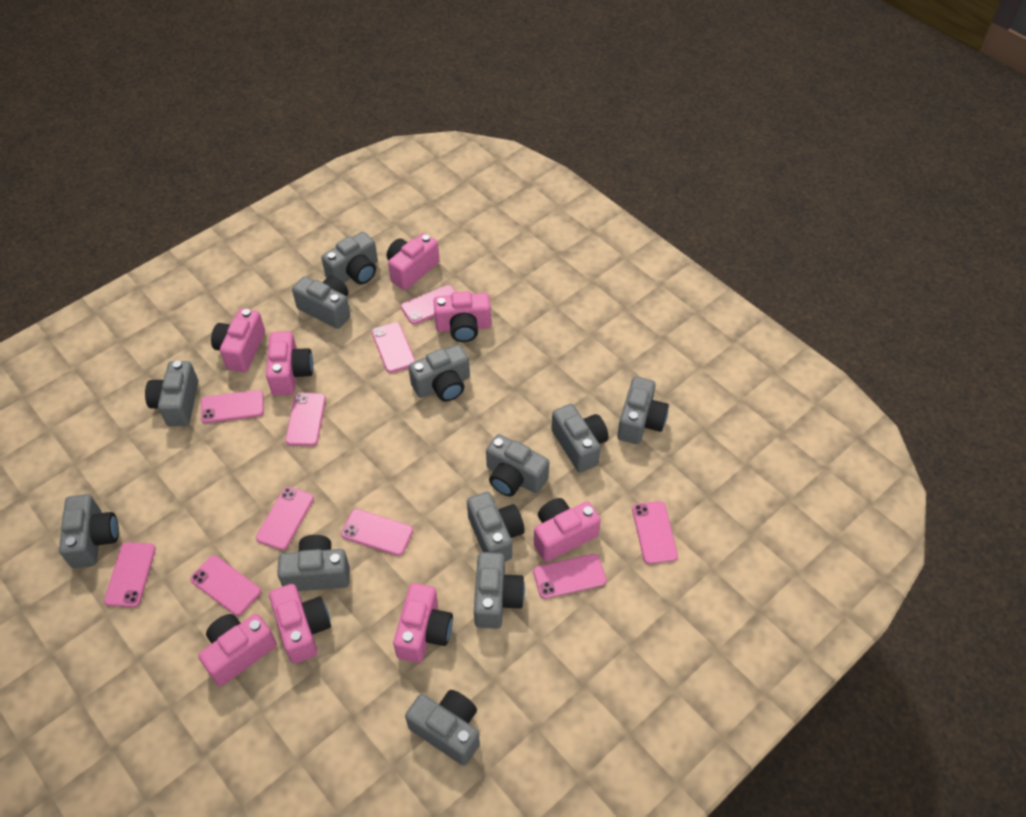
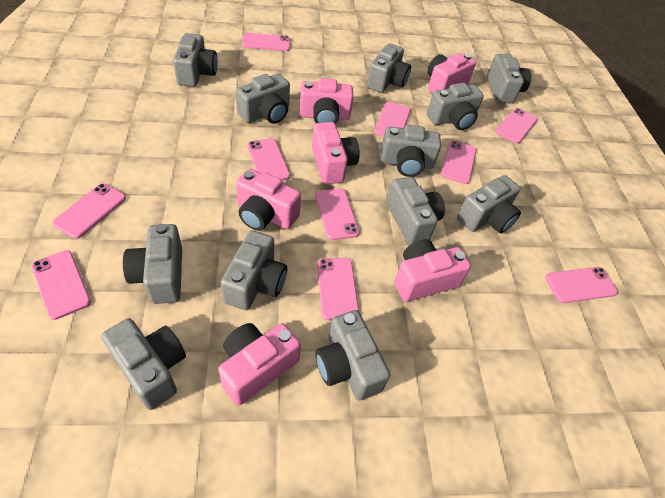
pink camera: [198,614,277,686] [211,309,265,372] [266,331,313,396] [269,584,331,664] [387,233,439,290] [393,583,453,663] [434,291,491,342] [534,498,601,562] = 8 -> [218,323,301,406] [236,169,301,231] [300,78,354,124] [312,122,360,184] [394,239,471,302] [427,53,476,93] = 6

